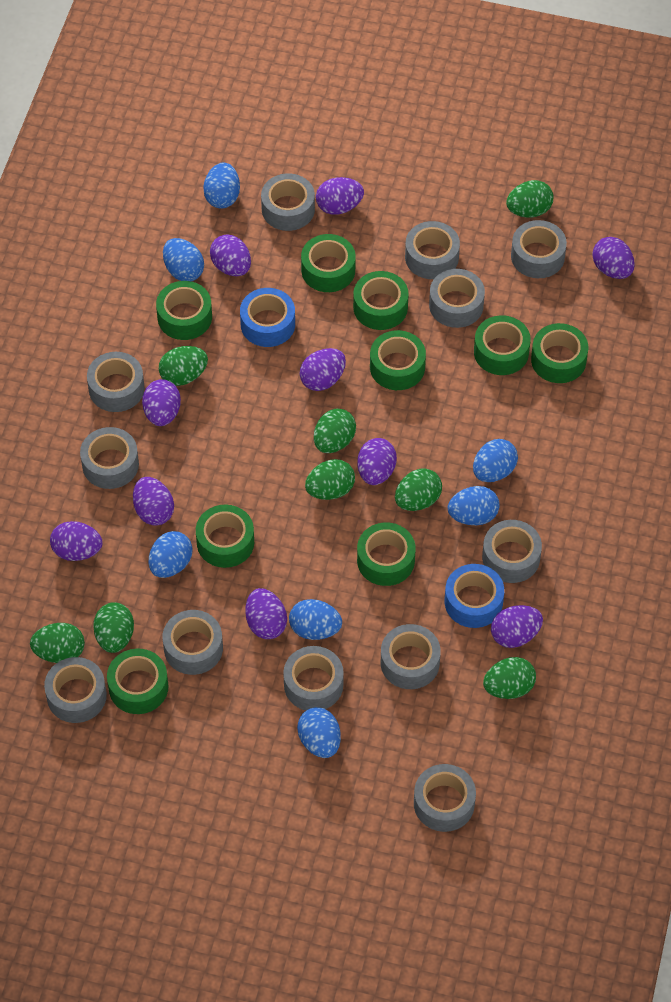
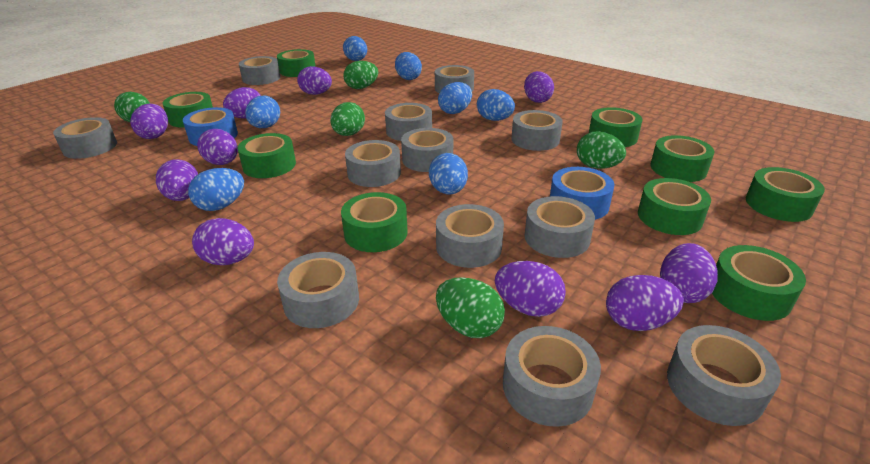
green egg: [30,623,85,663] [93,602,134,653] [159,346,208,386] [305,459,355,500] [314,409,356,453] [395,469,442,511] [483,657,536,699] [506,180,554,218] = 8 -> [114,92,150,122] [330,102,365,136] [343,61,378,89] [436,277,505,338] [577,131,626,169] = 5

